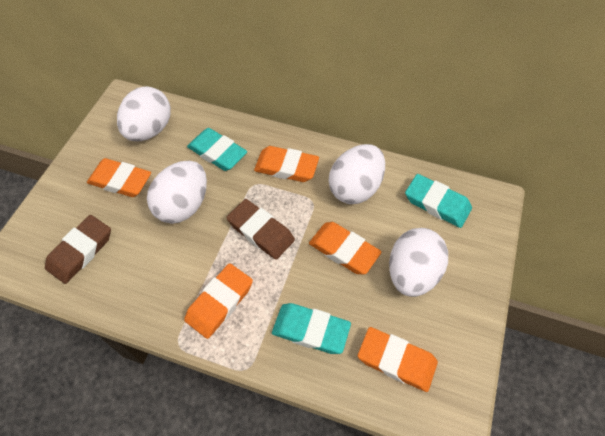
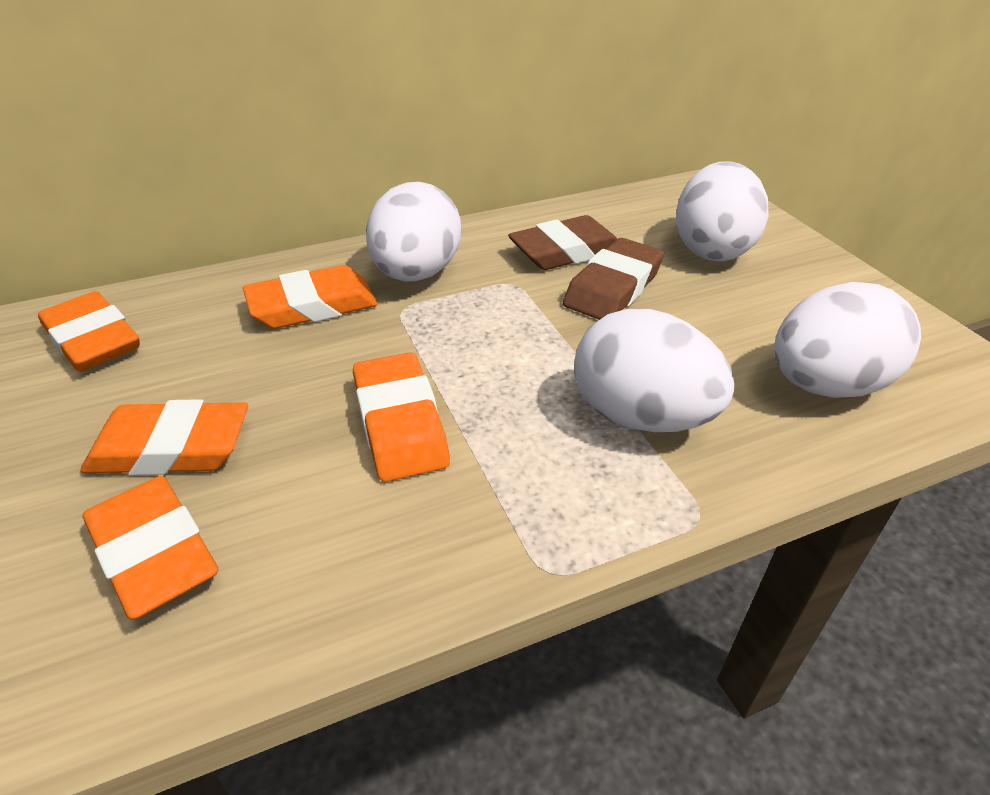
turquoise eraser: [187,128,247,171] [272,303,351,354] [405,174,472,228] = 3 -> none = 0

